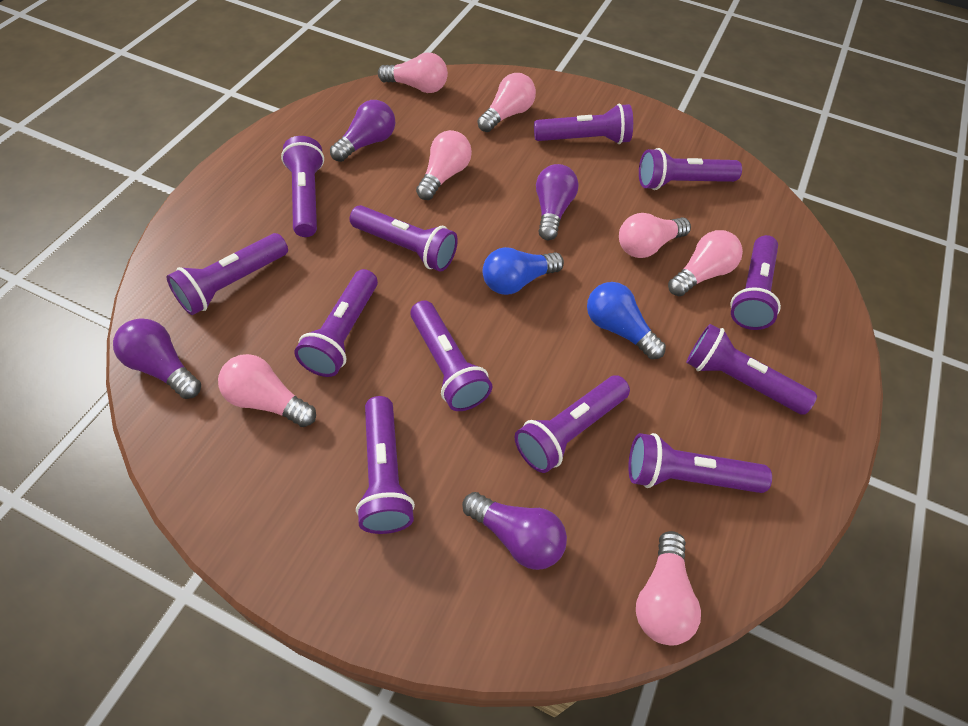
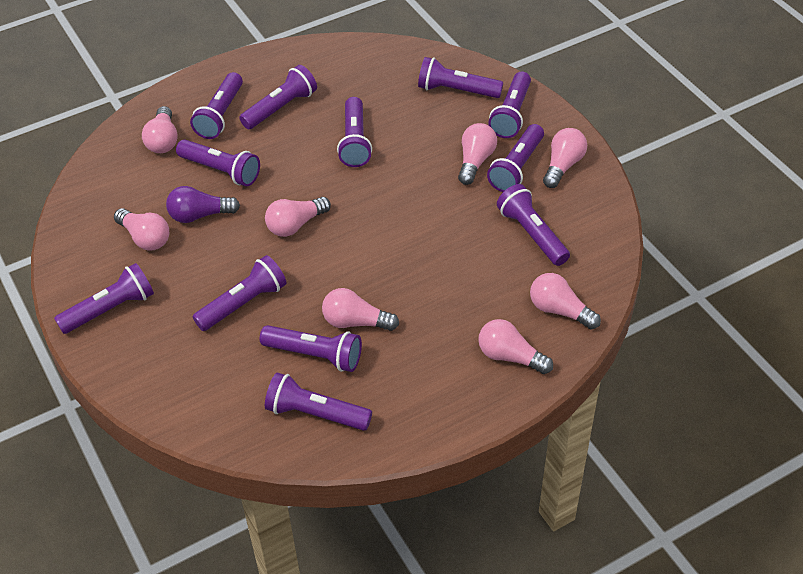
blue light bulb: [483,247,564,295] [587,282,666,359] = 2 -> none = 0
pink light bulb: [218,354,316,427] [378,53,448,93] [416,130,472,200] [477,73,536,132] [619,213,691,258] [636,531,701,645] [668,230,743,296] = 7 -> [114,208,169,250] [142,106,178,153] [265,197,331,237] [322,288,399,331] [458,123,497,185] [478,319,553,374] [530,273,601,330] [543,128,587,188] = 8
purple light bulb: [113,318,201,399] [330,100,395,162] [462,492,567,570] [536,164,578,240] = 4 -> [166,186,240,223] = 1

